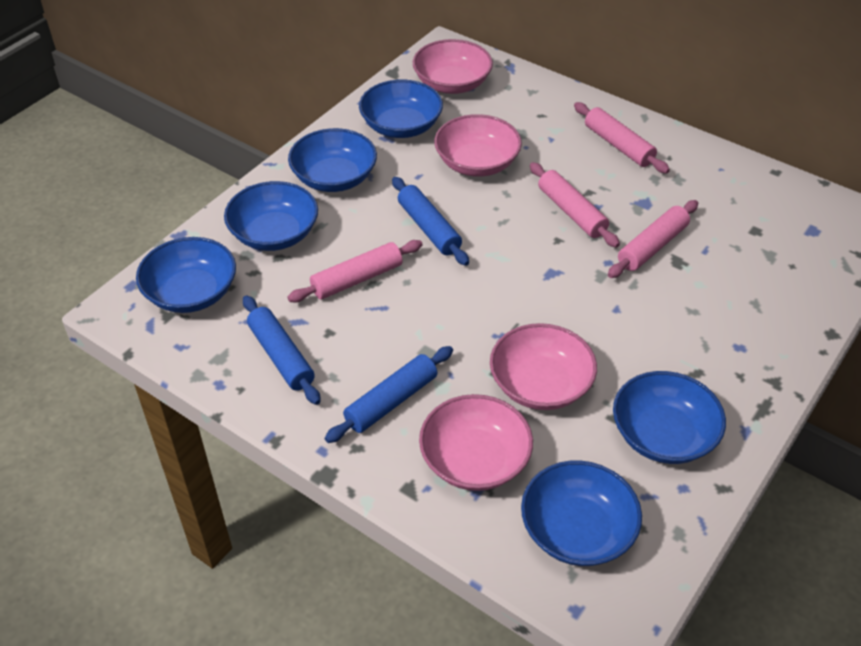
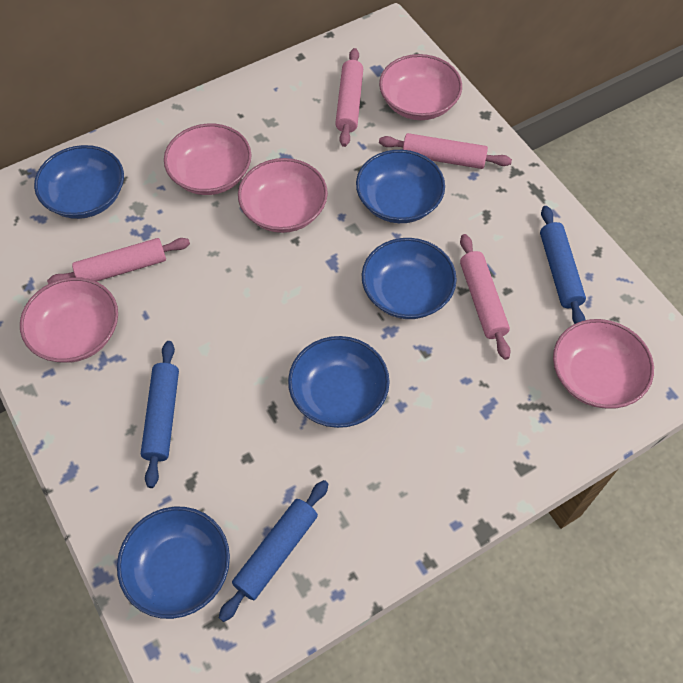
blue bowl: [136,237,236,313] [224,181,318,251] [288,128,377,192] [359,80,443,138] [521,460,642,566] [613,371,726,464] = 6 -> [34,145,124,219] [117,507,230,619] [288,336,390,428] [356,150,445,223] [362,238,457,319] = 5
pink bowl: [413,39,493,94] [419,394,533,491] [434,114,522,177] [490,323,597,410] = 4 -> [20,277,118,363] [164,124,252,195] [238,158,328,233] [379,54,462,120] [553,319,654,409] = 5

